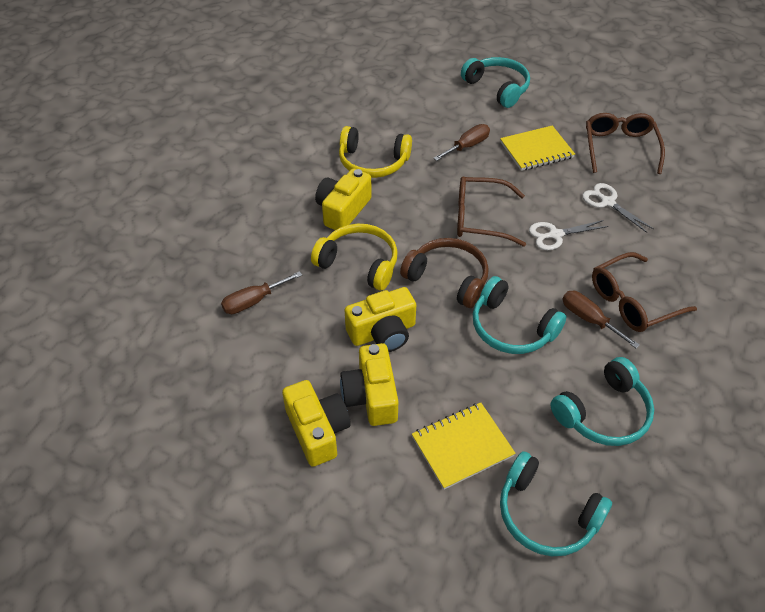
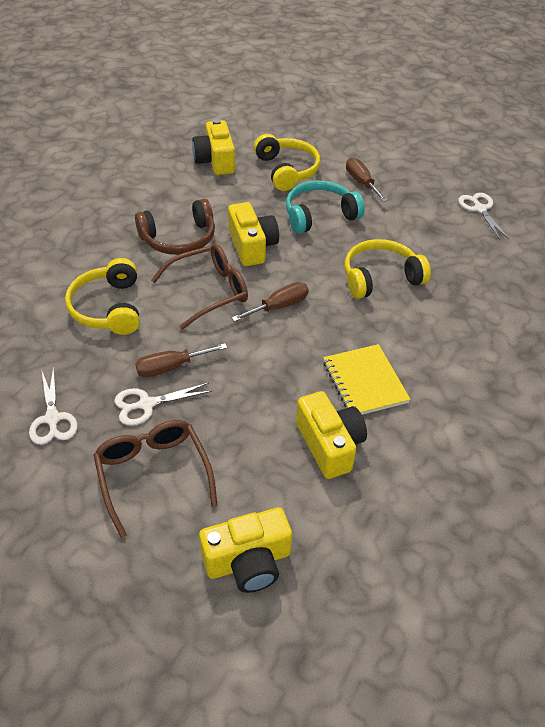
brown glasses: [457,176,526,247] [586,113,665,174] [592,252,697,332] = 3 -> [93,420,217,538] [151,244,248,330] = 2
turquoise headphones: [461,57,530,108] [473,276,566,354] [500,451,612,556] [551,357,654,446] = 4 -> [286,181,365,234] = 1
white scissors: [529,220,609,250] [582,183,654,233] = 2 -> [29,366,78,445] [114,383,212,426] [458,193,509,240] = 3
yellow headphones: [311,224,398,291] [339,126,412,178] = 2 -> [65,258,140,335] [254,134,320,191] [345,239,431,299] = 3
yellow notebook: [412,402,516,490] [500,125,575,171] = 2 -> [323,344,411,415] = 1

